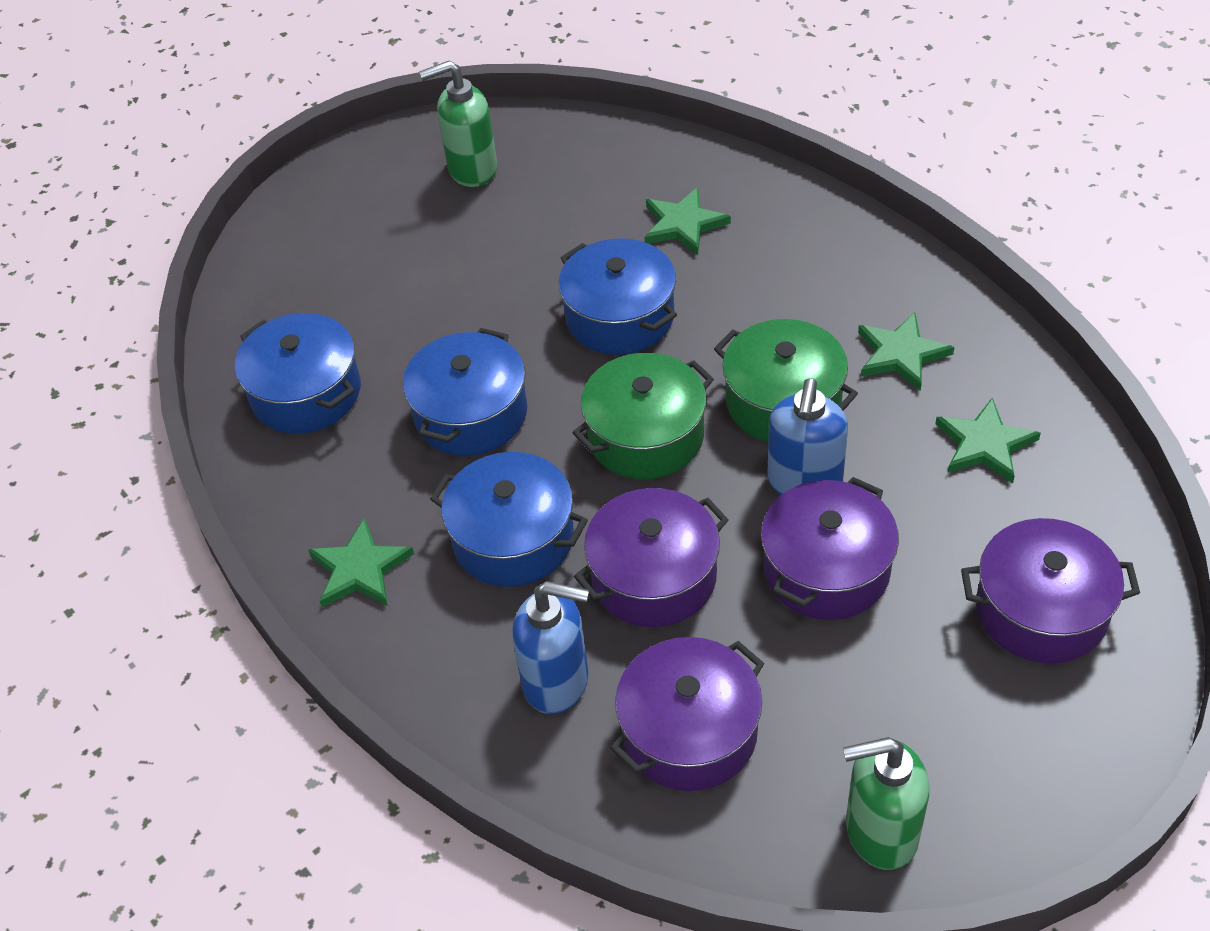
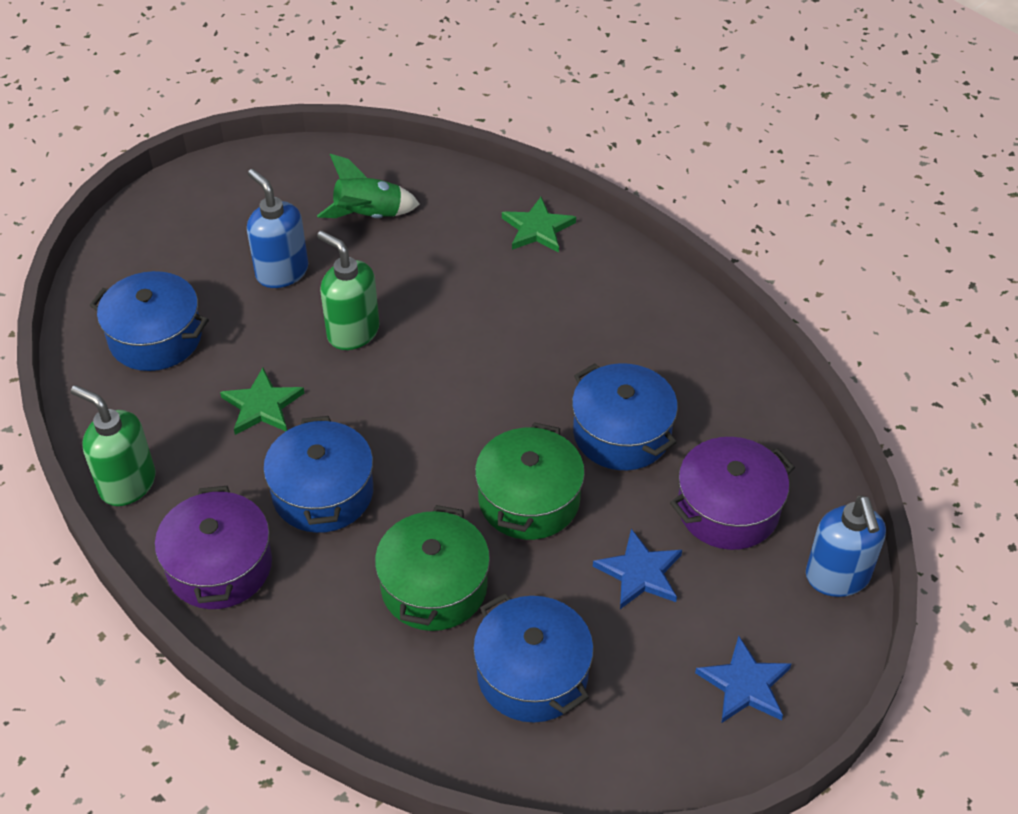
blue star: none = 0 -> [593,529,682,609] [695,636,792,723] = 2
green rocket: none = 0 -> [317,154,420,218] = 1
green star: [308,518,414,607] [645,187,731,255] [858,313,954,391] [935,398,1041,483] = 4 -> [220,368,304,435] [502,197,576,253] = 2
purple pot: [574,488,729,627] [611,637,765,791] [761,477,899,620] [961,518,1140,664] = 4 -> [155,486,272,609] [670,437,795,550] = 2

